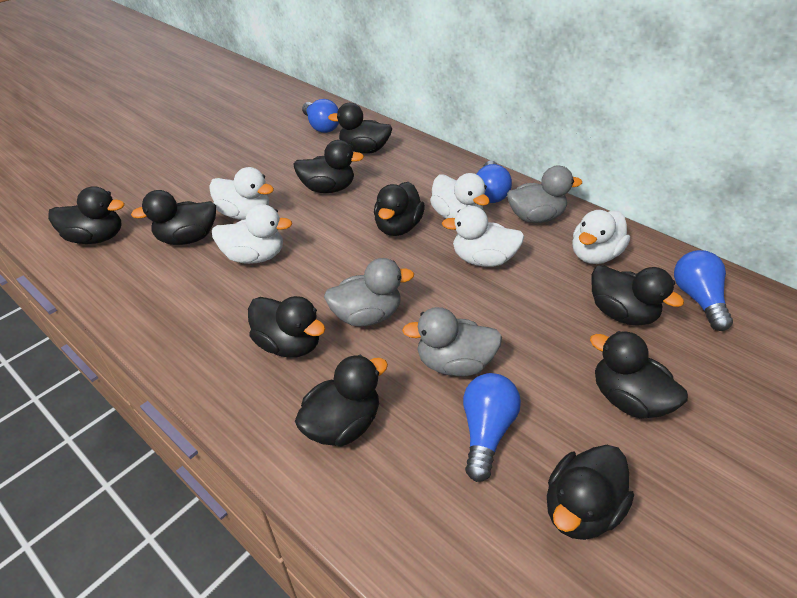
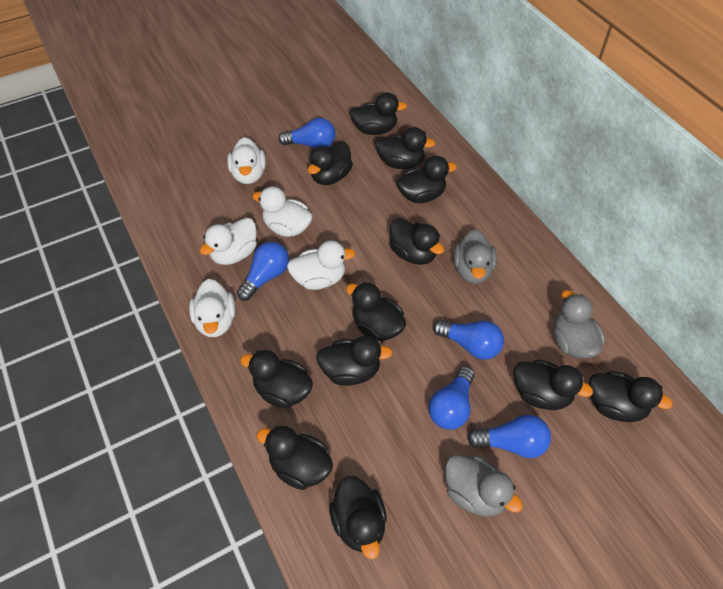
black duck: [48,186,124,244] [131,190,216,245] [248,296,325,358] [293,140,364,193] [295,355,388,447] [328,103,392,154] [374,182,425,236] [547,445,634,540] [590,331,688,419] [592,265,684,326] = 10 -> [240,350,313,408] [256,426,333,490] [308,142,353,185] [316,336,393,386] [329,476,387,559] [346,282,406,341] [349,92,407,135] [375,127,435,169] [390,218,444,265] [396,156,457,203] [514,360,593,410] [589,371,673,422] = 12
blue light bulb: [302,99,339,133] [463,373,521,482] [477,161,512,203] [674,250,733,331] = 4 -> [237,242,289,301] [278,118,335,148] [429,366,475,430] [433,320,504,360] [467,415,551,458] = 5

